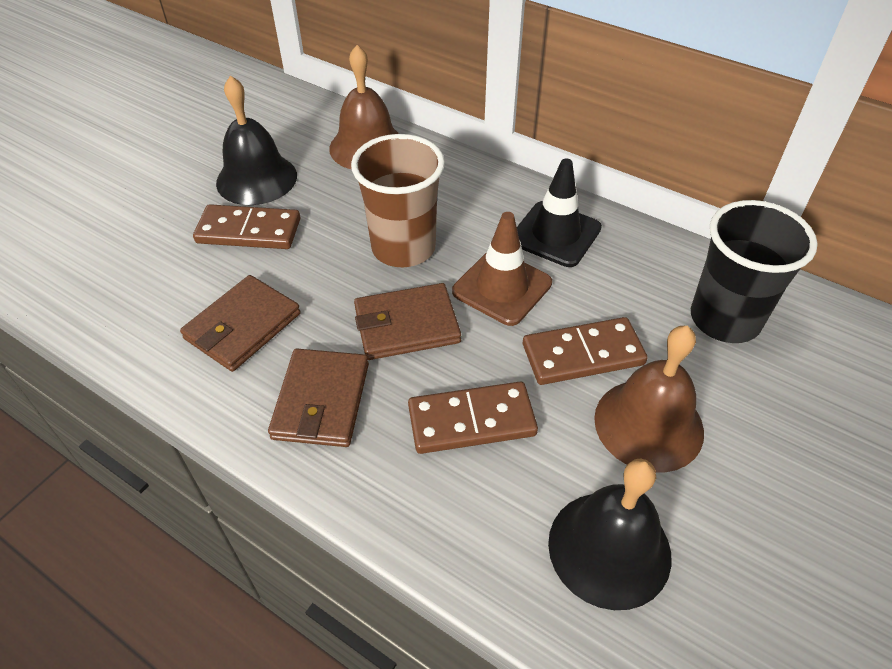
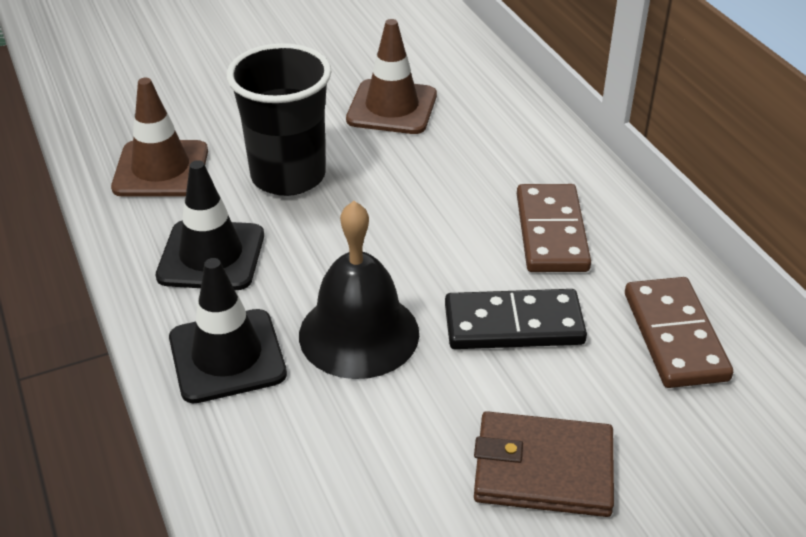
black bell: [216,76,297,205] [548,458,671,610] = 2 -> [299,201,419,379] = 1
black domino: none = 0 -> [445,289,587,349] = 1
black traffic cone: [517,159,602,267] = 1 -> [156,160,264,290] [169,258,287,403] = 2
brown bell: [329,45,399,169] [594,326,704,473] = 2 -> none = 0
brown cup: [351,134,445,267] = 1 -> none = 0
brown domino: [193,204,300,249] [408,382,538,454] [523,317,648,385] = 3 -> [517,184,591,272] [625,277,733,388] = 2
brown traffic cone: [452,212,552,326] = 1 -> [111,78,208,197] [346,19,437,134] = 2
brown wallet: [180,275,301,372] [268,349,369,447] [354,283,461,360] = 3 -> [474,411,614,517] = 1

